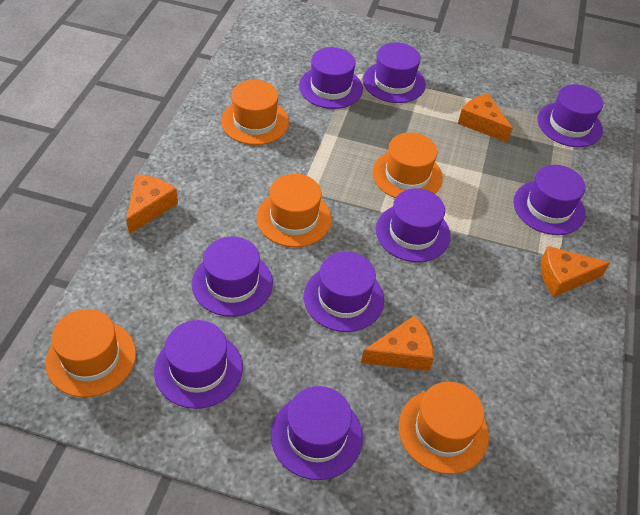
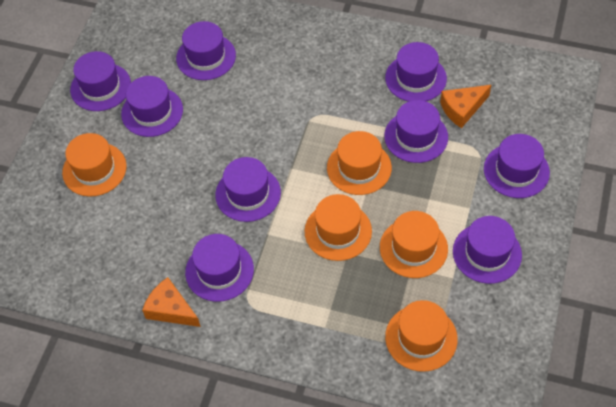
orange cheese: [126,174,178,234] [361,315,434,371] [458,93,513,143] [541,246,610,297] = 4 -> [142,277,201,327] [440,85,491,128] = 2

